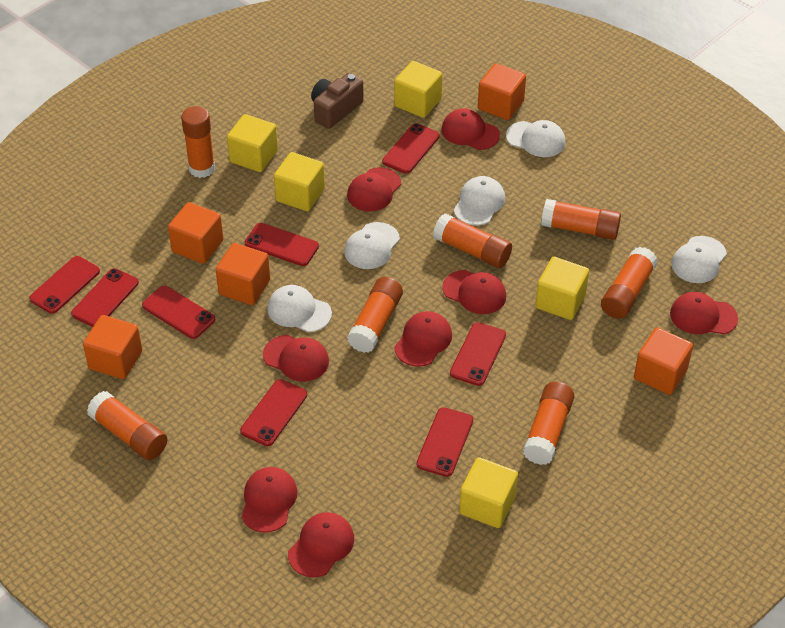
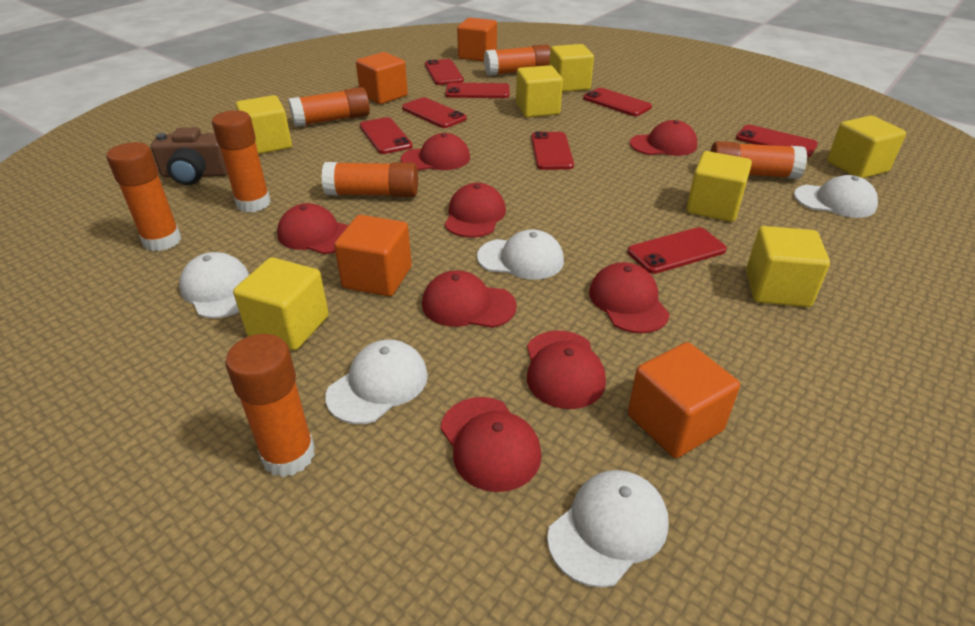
orange cube: [83,315,142,379] [168,202,223,264] [216,243,270,305] [478,63,526,120] [634,327,693,395] = 5 -> [334,215,412,297] [356,52,408,104] [457,17,497,62] [628,342,740,458] = 4
yellow cube: [227,114,278,172] [274,152,325,211] [394,61,442,118] [459,457,518,528] [535,257,589,320] = 5 -> [233,257,329,350] [236,95,292,154] [516,65,563,118] [549,44,594,92] [686,151,752,222] [746,226,830,307] [827,115,906,178] = 7

